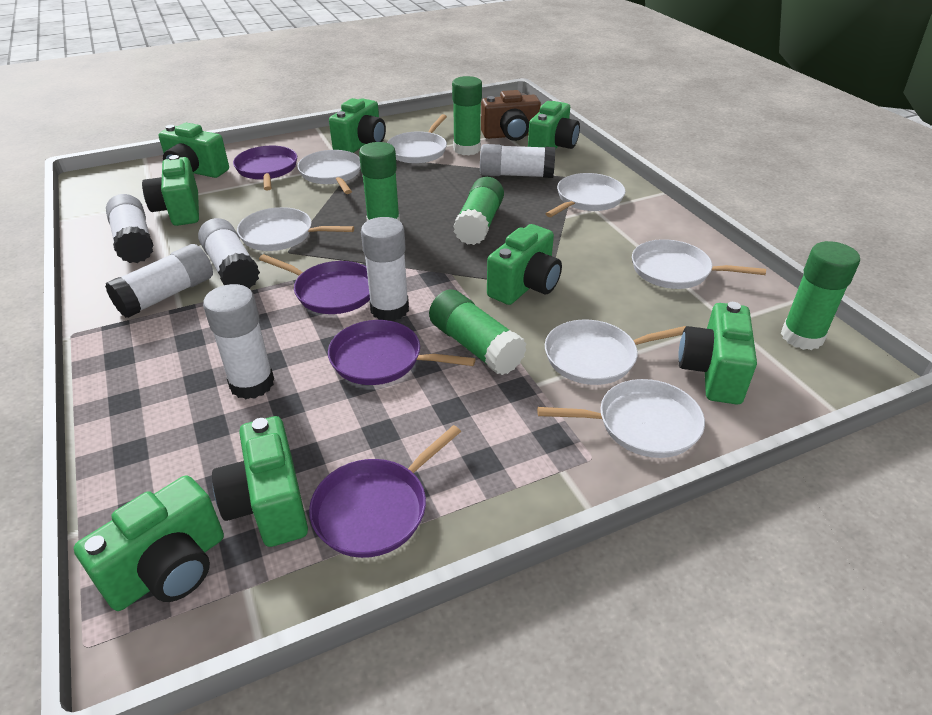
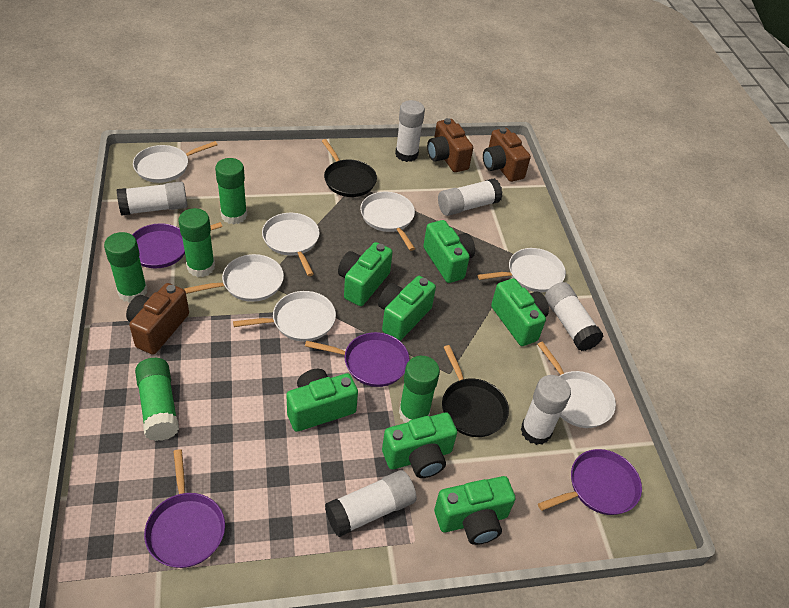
black pan: none = 0 -> [322,139,377,197] [442,345,509,437] = 2
brown camera: [481,90,541,141] = 1 -> [126,283,189,355] [427,118,473,172] [483,127,531,182] = 3
green camera: [74,475,224,611] [142,155,199,226] [159,123,229,178] [212,416,308,547] [329,98,386,153] [487,224,562,305] [528,101,580,149] [678,302,757,404] = 8 -> [286,369,358,432] [338,242,393,306] [378,276,436,341] [382,413,457,478] [423,220,475,283] [434,476,516,545] [491,278,549,346] = 7

